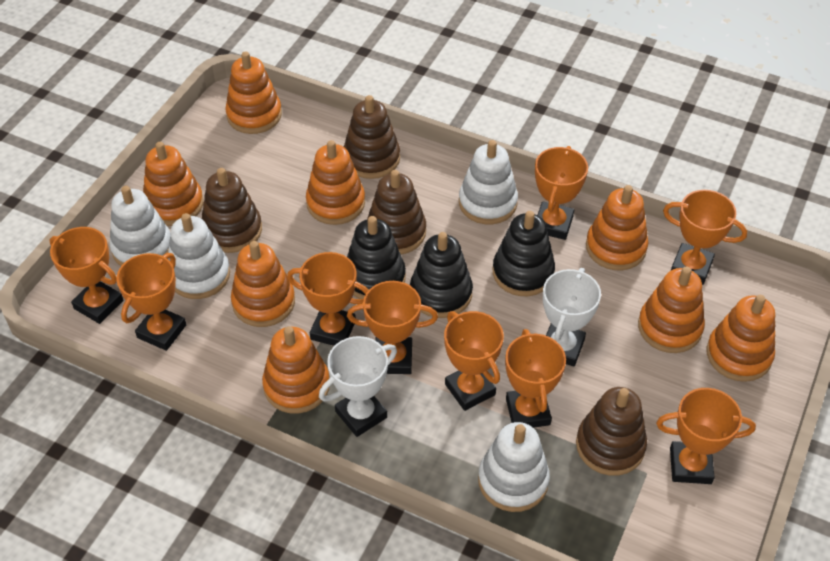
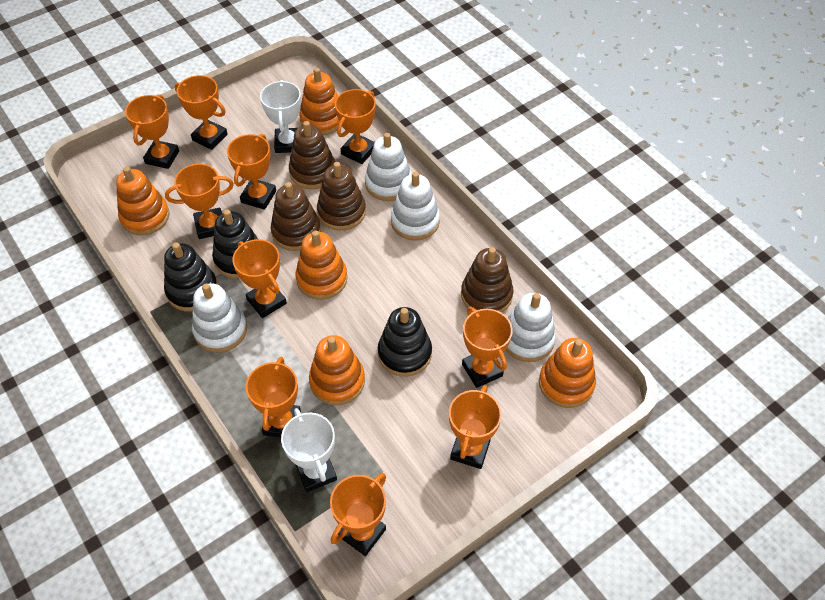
orange stacking toy: [143,142,204,226] [225,51,282,134] [231,241,295,327] [262,326,330,414] [306,140,365,225] [586,185,648,270] [638,267,705,353] [706,295,775,382] = 8 -> [116,167,170,235] [295,231,348,300] [299,68,339,135] [309,335,365,405] [539,338,596,408] = 5
orange trophy: [49,227,123,324] [116,253,186,351] [287,252,368,346] [347,281,438,374] [444,311,504,411] [505,329,566,428] [535,146,588,240] [656,388,756,484] [663,190,747,285] = 9 -> [125,94,179,169] [165,164,234,239] [175,75,228,150] [227,134,276,210] [232,239,287,318] [246,357,301,438] [330,473,386,556] [335,89,376,164] [449,385,502,469] [462,307,513,388] = 10

